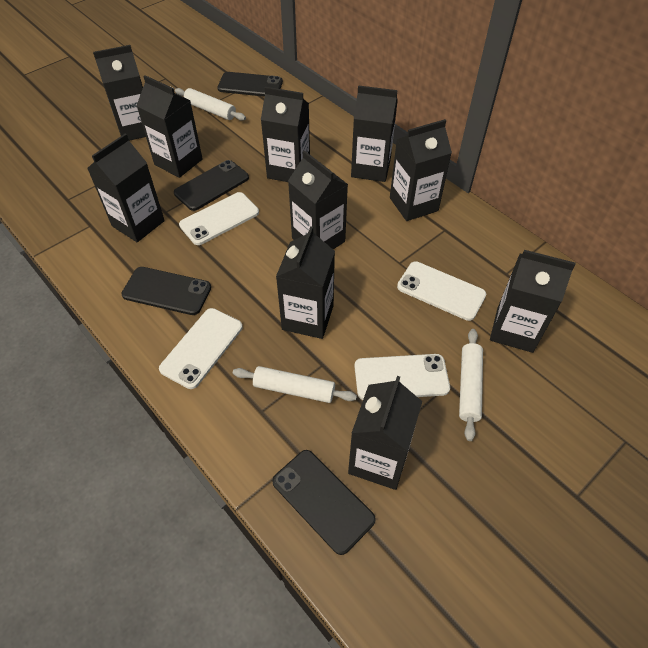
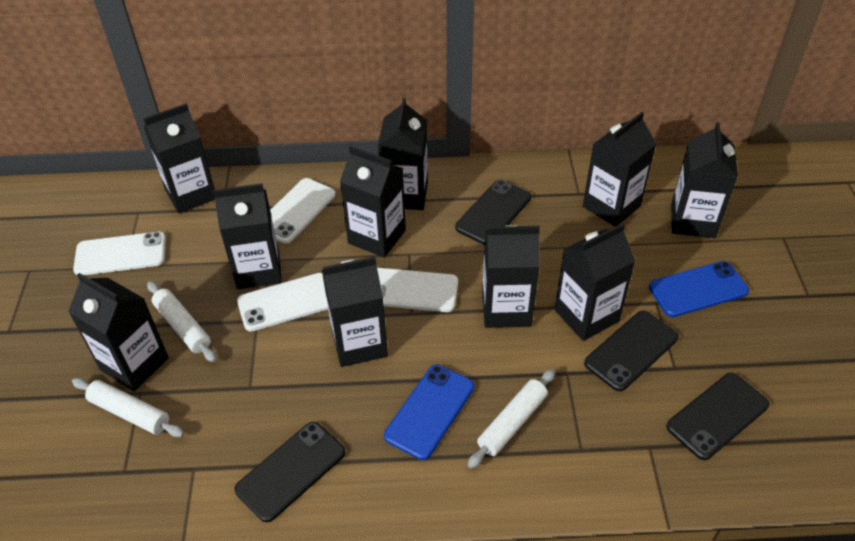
blue phone: none = 0 -> [384,364,474,460] [649,261,749,317] = 2

